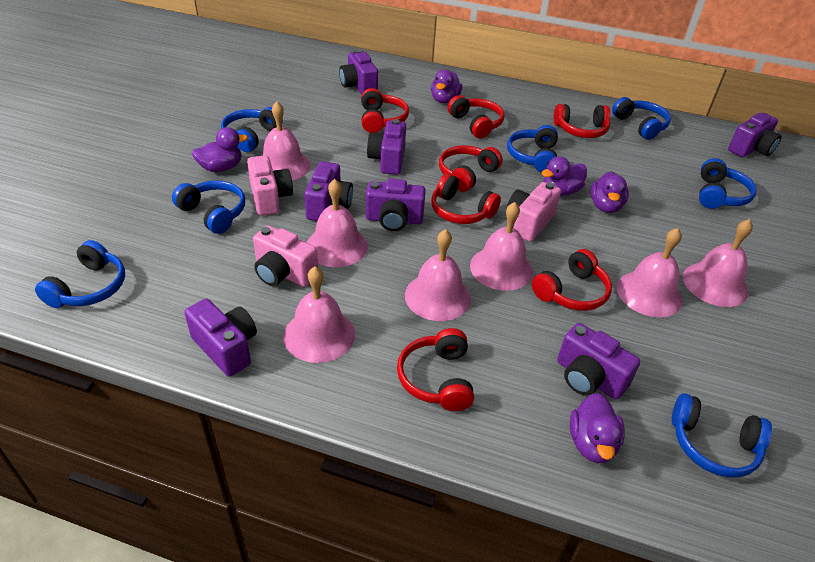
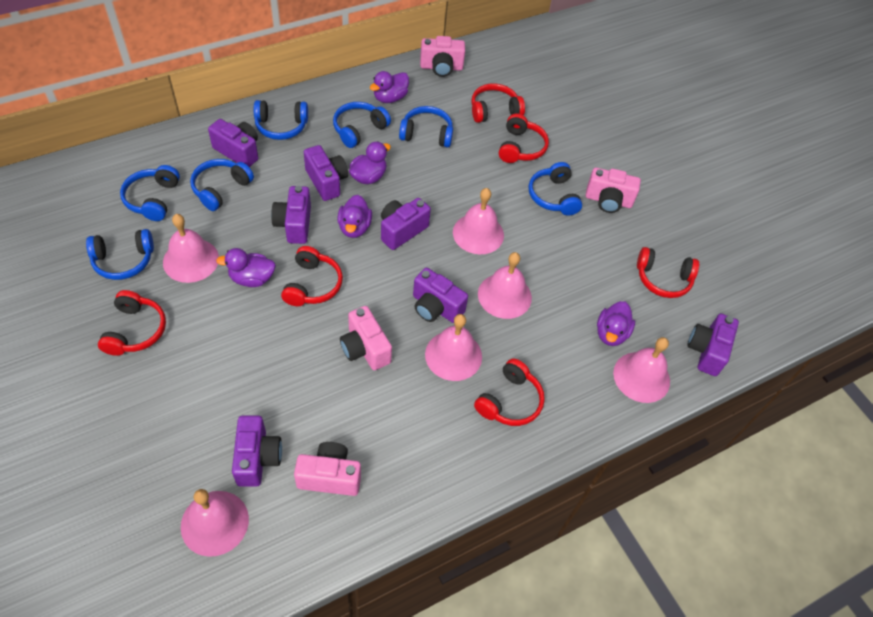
pink bell: [262,102,311,181] [283,266,355,363] [307,179,368,267] [405,229,471,321] [470,202,533,291] [617,228,683,317] [683,219,753,307] = 7 -> [163,214,219,283] [181,489,249,557] [425,314,482,381] [453,188,504,254] [478,252,532,319] [613,337,670,403] = 6
pink camera: [247,155,293,216] [253,226,318,287] [507,182,561,242] = 3 -> [294,442,361,496] [340,306,392,370] [420,36,465,77] [586,168,641,213] = 4
red headphones: [361,88,409,133] [397,328,474,411] [431,173,501,224] [439,145,503,192] [447,95,504,139] [532,249,612,311] [554,104,610,138] = 7 -> [98,290,166,356] [281,246,343,306] [471,83,525,123] [474,358,545,426] [499,113,549,163] [637,247,699,298] = 6

